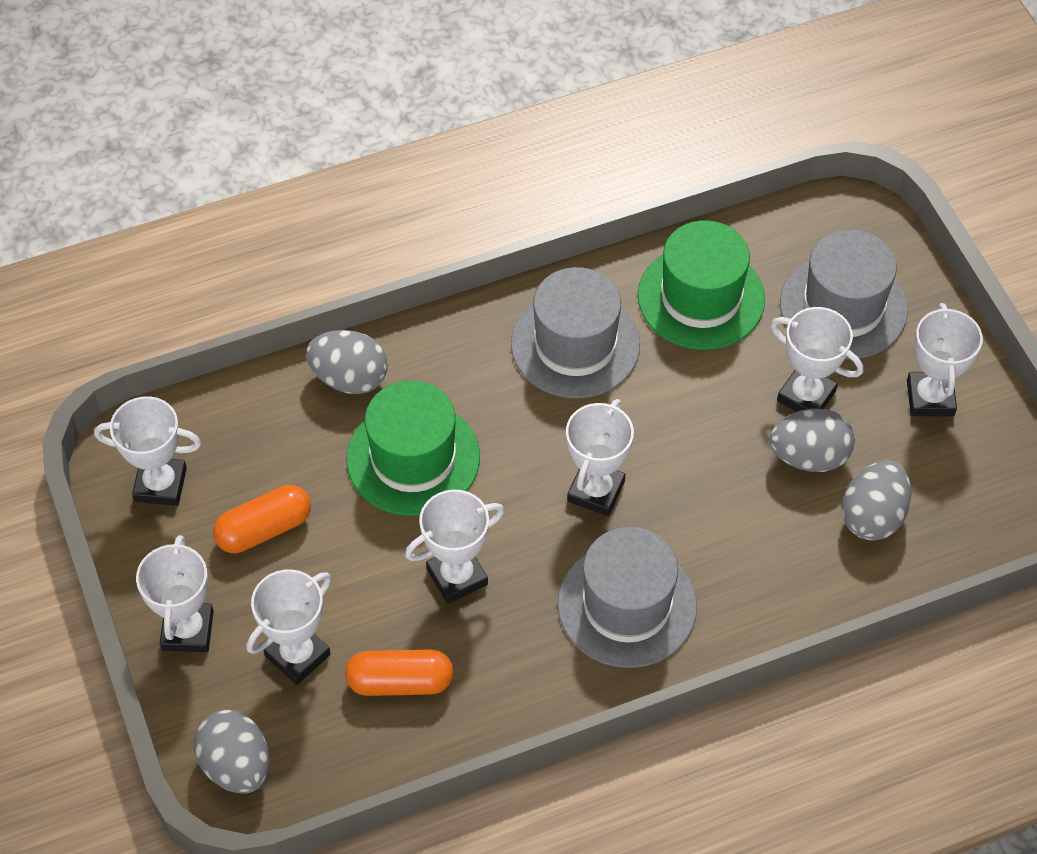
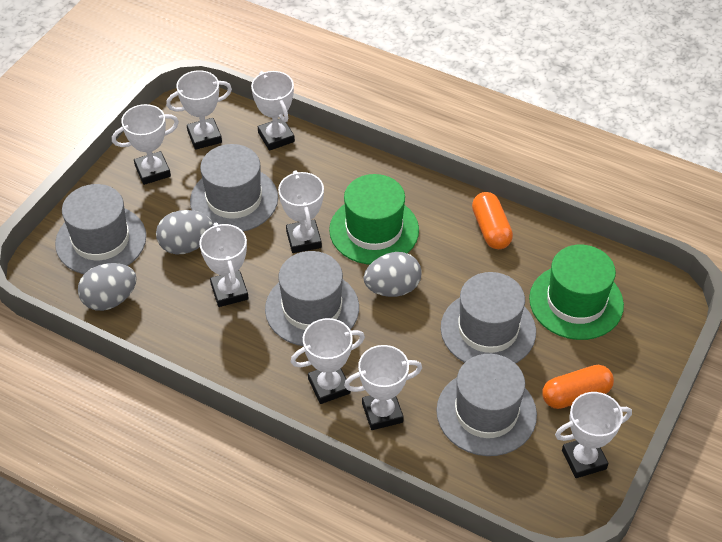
grey egg: [194,710,269,794] [306,330,388,394] [769,409,855,472] [842,460,911,541] = 4 -> [78,263,137,311] [156,210,213,254] [364,252,422,297] = 3
grey hat: [511,267,640,399] [558,527,697,668] [780,230,908,359] = 3 -> [55,184,146,274] [190,144,278,232] [265,251,359,346] [436,354,537,456] [441,272,536,364] = 5
white trophy: [94,396,201,506] [136,535,214,652] [246,569,331,685] [405,490,504,604] [566,399,634,516] [771,307,863,412] [907,303,983,417] = 7 -> [112,104,179,185] [166,70,232,150] [199,222,249,307] [251,71,295,151] [278,170,324,253] [291,318,365,404] [344,345,422,430] [555,392,632,478] = 8

